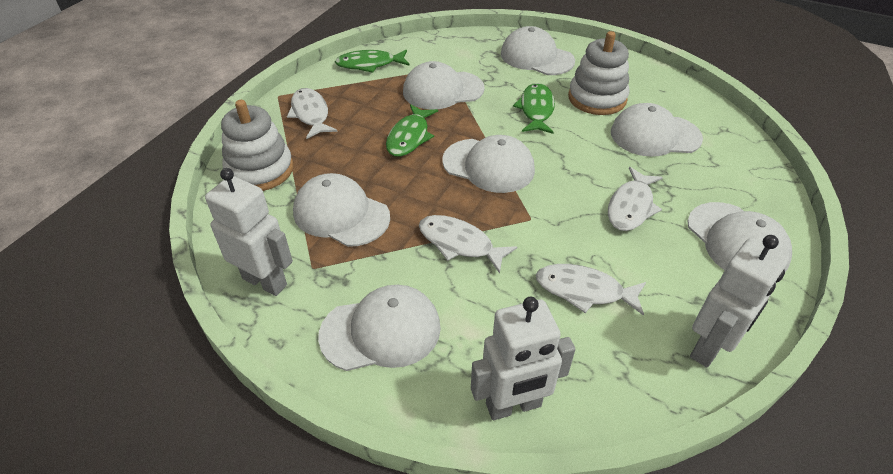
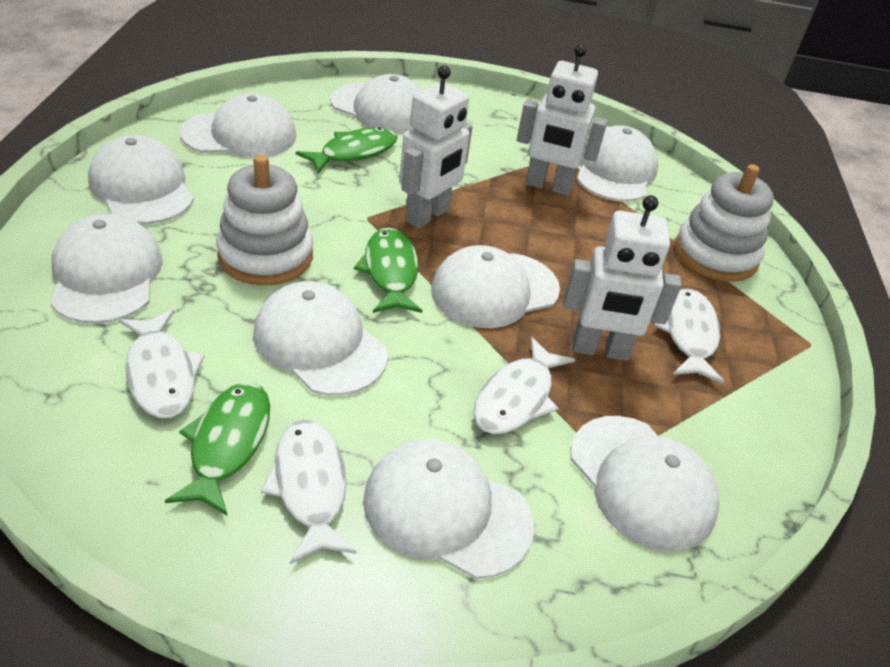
white cap: [293,173,390,247] [318,285,441,371] [403,61,485,110] [442,135,535,193] [501,26,575,75] [611,103,703,157] [688,202,792,272] = 7 -> [51,214,163,324] [88,135,194,224] [180,93,296,158] [253,281,388,396] [330,74,422,133] [363,439,534,579] [431,245,560,328] [570,416,720,552] [577,125,658,202] = 9

